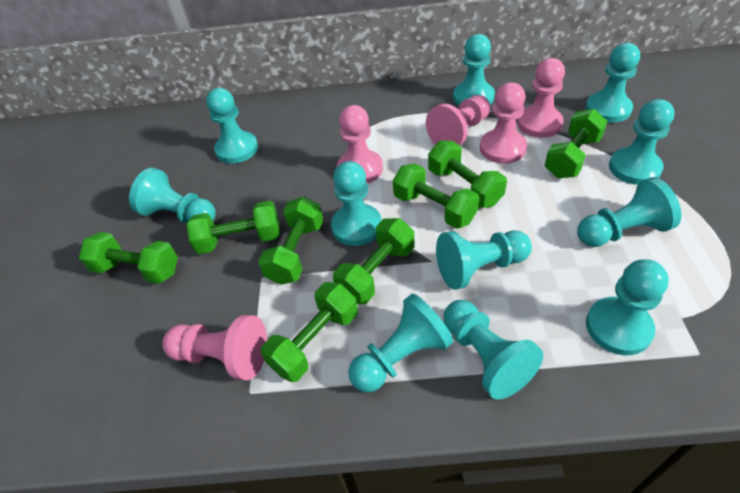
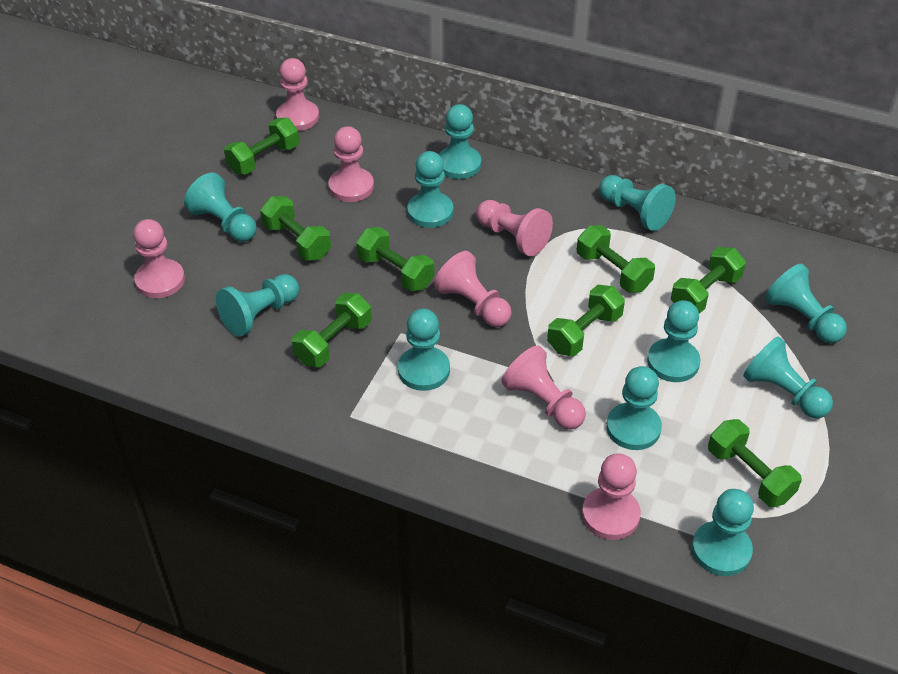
pink pawn: [162,315,267,380] [337,105,383,184] [426,95,490,145] [480,82,527,164] [517,58,565,138] = 5 -> [133,219,185,298] [276,58,319,131] [328,126,374,202] [434,251,512,327] [476,200,553,256] [502,346,586,430] [582,453,641,540] = 7

